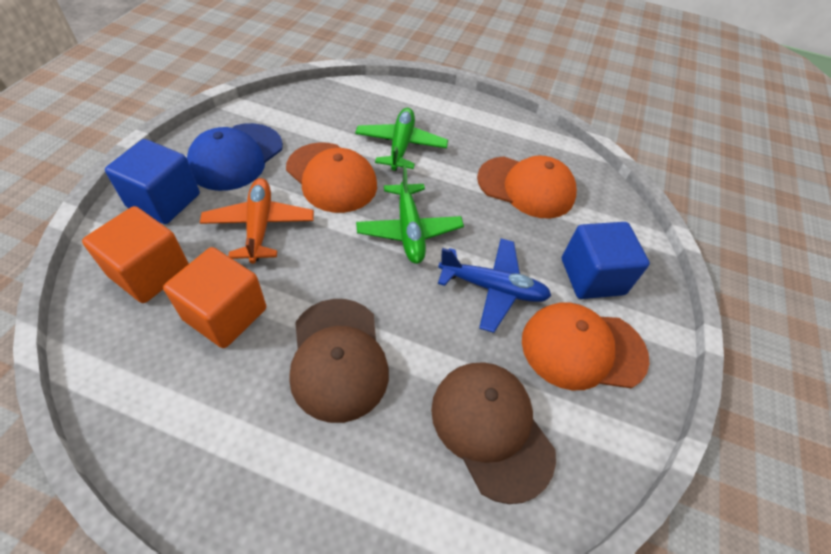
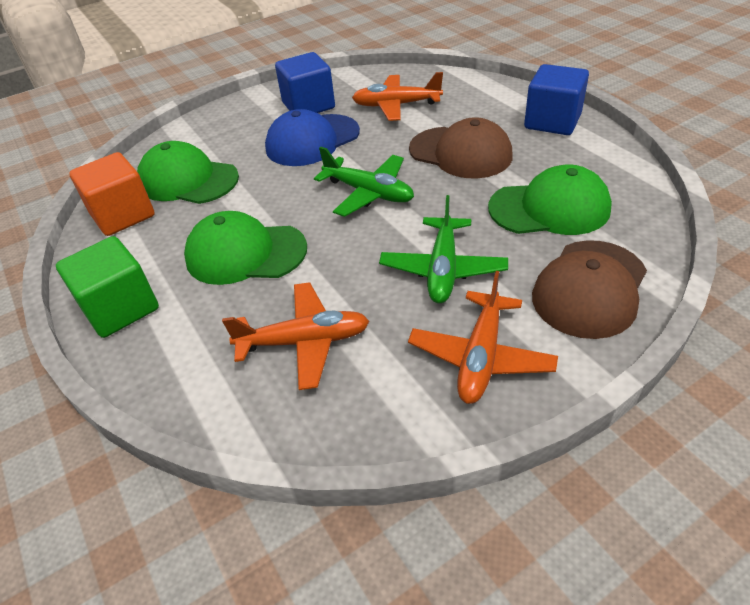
blue plane: [438,238,551,333] = 1 -> none = 0
green cap: none = 0 -> [137,141,239,204] [184,211,307,285] [488,164,612,235] = 3
green cube: none = 0 -> [56,236,159,338] = 1
orange cap: [286,142,377,213] [477,155,577,219] [522,302,649,390] = 3 -> none = 0
orange cube: [82,206,189,303] [163,247,266,348] = 2 -> [69,152,155,236] = 1
orange plane: [200,178,314,264] = 1 -> [222,282,369,390] [352,72,443,121] [408,271,558,404] = 3

